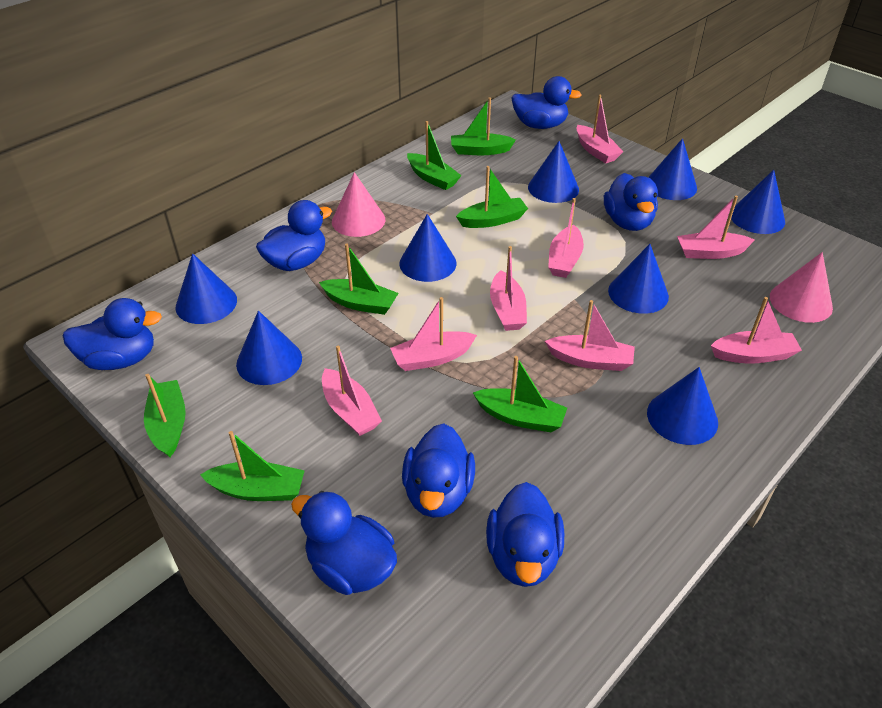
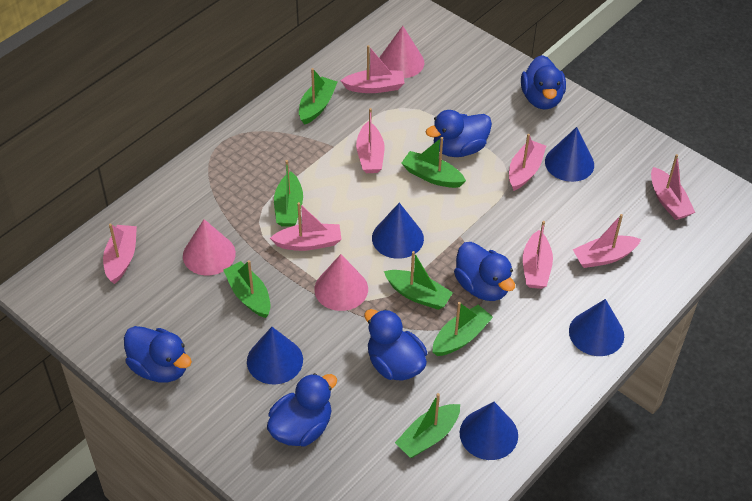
blue cone: [175,253,237,324] [236,311,302,385] [399,214,456,282] [528,141,579,203] [608,244,669,314] [647,367,718,445] [648,138,697,200] [731,170,785,234] = 8 -> [247,327,303,384] [372,203,424,259] [460,402,518,460] [545,127,594,182] [569,299,624,356] = 5
blue duck: [63,298,162,370] [256,200,332,271] [291,491,397,595] [402,423,475,518] [486,482,564,587] [511,76,582,129] [604,173,658,231] = 7 -> [124,326,192,382] [267,373,337,447] [364,309,427,381] [426,110,492,157] [454,242,515,301] [521,55,566,109] = 6
pink cone: [332,172,385,237] [770,252,833,323] = 2 -> [183,219,236,276] [314,254,368,311] [380,26,424,78] = 3

